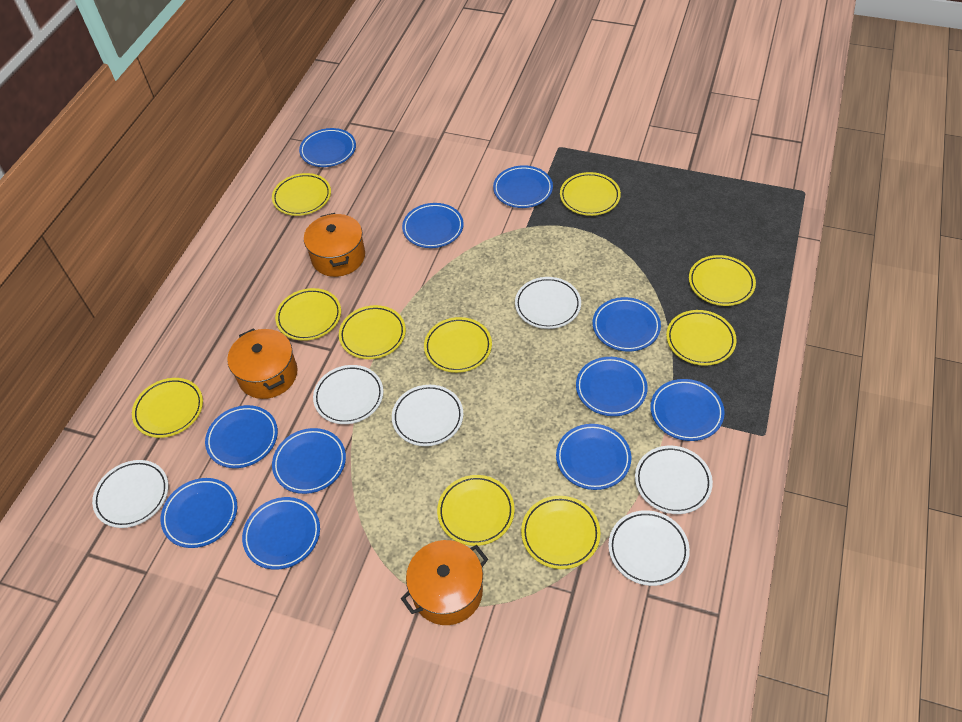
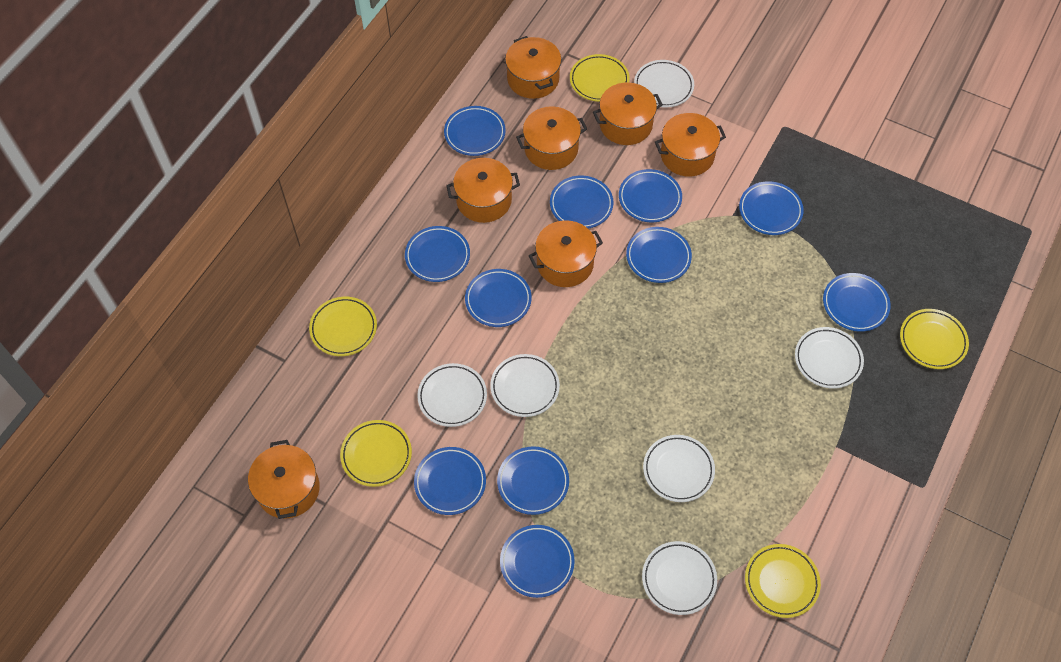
orange pot: [227,328,298,399] [304,213,365,277] [401,540,488,625] = 3 -> [248,440,320,519] [446,158,520,223] [505,36,561,99] [516,106,587,170] [529,220,603,287] [593,82,663,145] [655,113,726,176] = 7
yellow plate: [132,378,203,438] [272,173,331,216] [275,288,341,341] [339,305,406,359] [424,317,492,373] [437,475,515,546] [521,496,600,569] [560,172,621,216] [666,310,737,366] [689,255,756,306] = 10 -> [309,297,377,356] [340,420,412,487] [570,54,630,102] [745,544,821,618] [900,309,969,369] = 5

